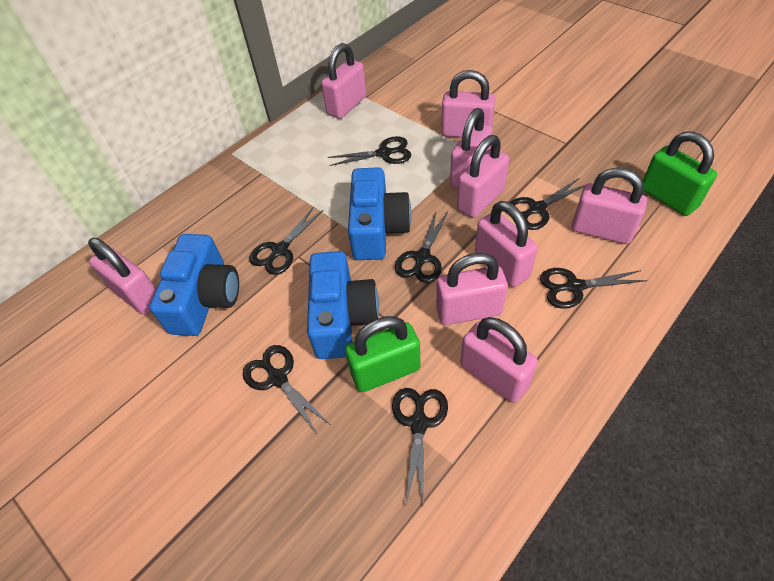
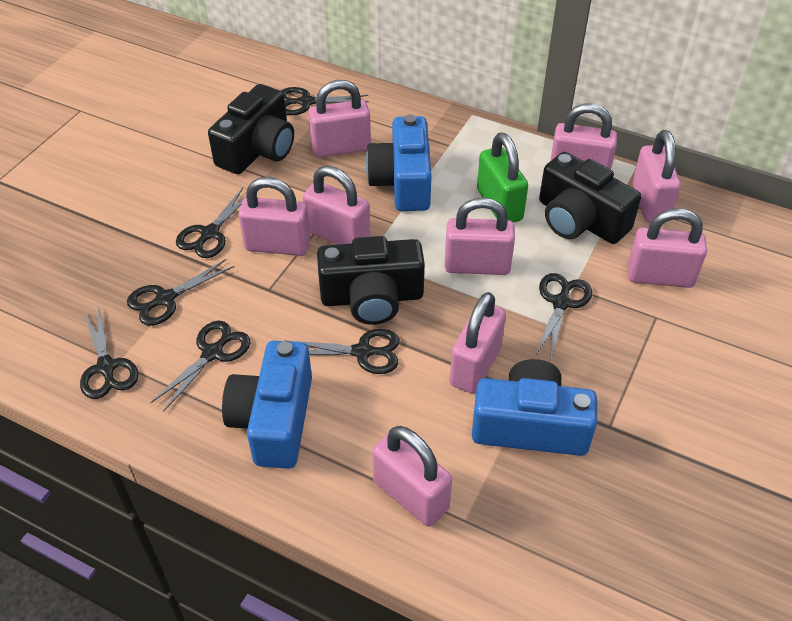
black camera: none = 0 -> [208,84,294,174] [317,236,425,325] [539,152,641,244] = 3
green padlock: [345,316,421,392] [643,131,717,216] = 2 -> [477,133,528,223] = 1

